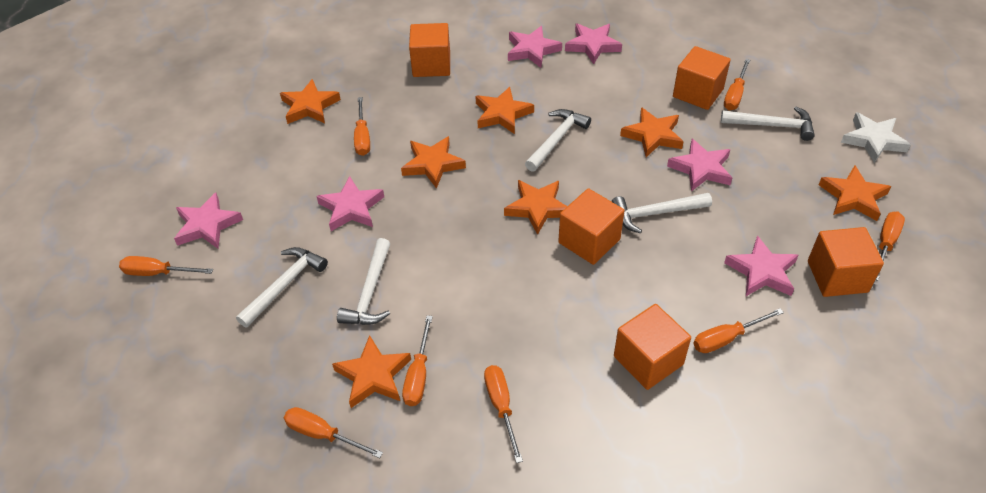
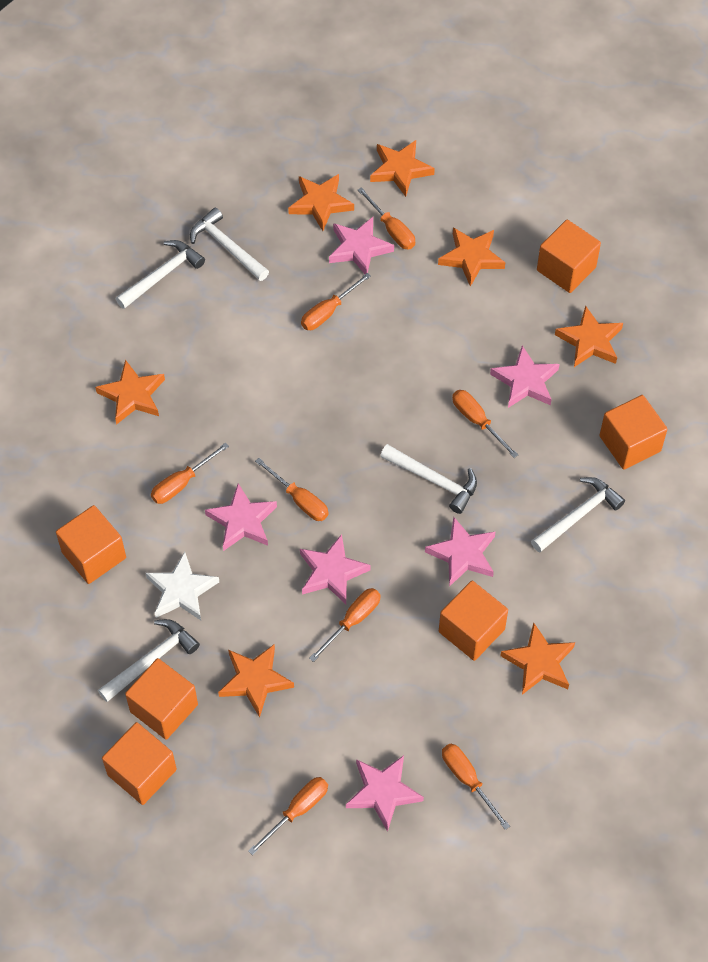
orange cube: [409,23,450,77] [558,188,624,265] [614,304,691,390] [673,46,731,110] [808,227,884,297] = 5 -> [56,505,126,584] [102,722,177,805] [125,658,198,740] [439,581,508,661] [537,220,601,293] [599,395,667,470] = 6

